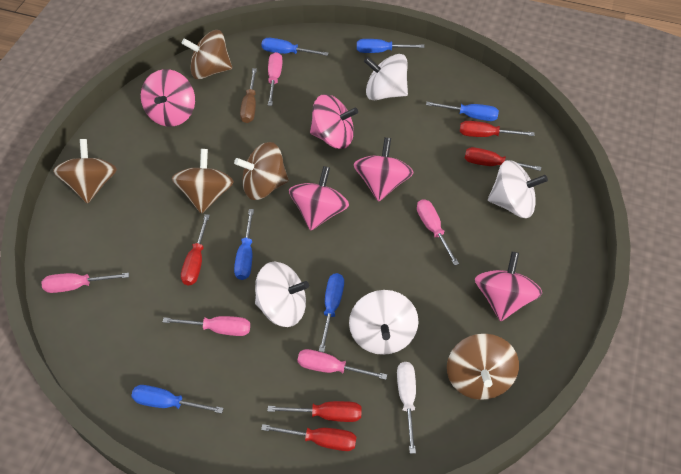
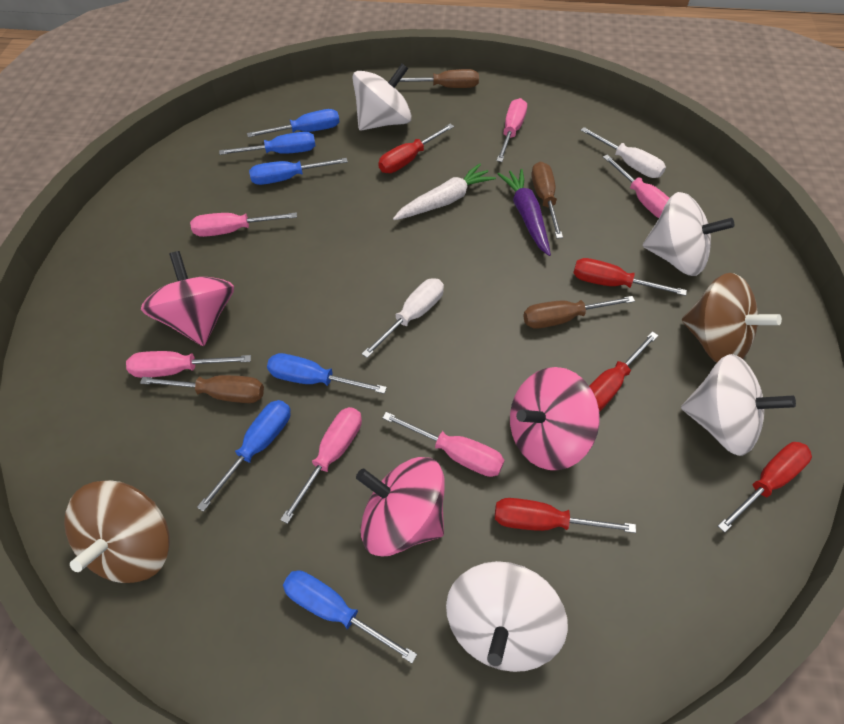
brown screwdriver: [240,68,257,123] = 1 -> [140,375,264,403] [399,69,479,88] [523,296,635,329] [532,161,563,239] = 4
brown spinning top: [53,139,117,204] [172,149,234,214] [182,30,232,80] [234,142,289,200] [447,334,519,400] = 5 -> [64,480,170,583] [682,273,782,362] = 2
pink screwdriver: [41,273,129,293] [163,316,250,336] [268,52,282,106] [297,349,387,380] [417,199,459,266] = 5 -> [126,351,251,378] [190,212,297,237] [280,407,362,524] [383,412,504,477] [496,98,527,162] [603,154,669,218] = 6
pink spinning top: [141,69,195,127] [289,166,349,231] [310,94,358,149] [354,137,414,202] [475,252,542,321] = 5 -> [141,251,234,346] [356,457,445,556] [510,367,600,470] = 3
purple carrot: none = 0 -> [498,169,551,256] = 1
white carrot: none = 0 -> [393,164,496,220] = 1
white screwdriver: [397,362,416,454] = 1 -> [362,278,444,358] [581,127,666,178] = 2

